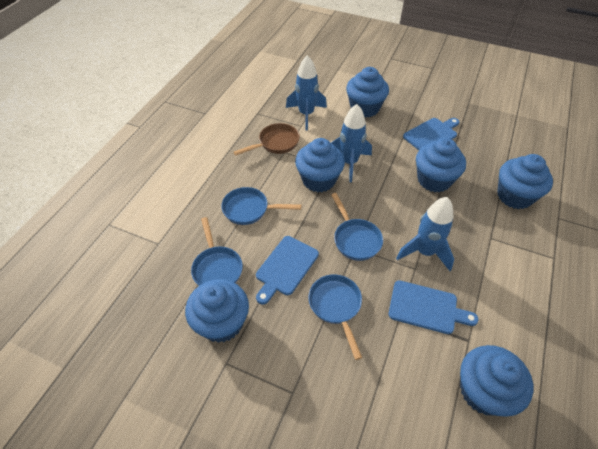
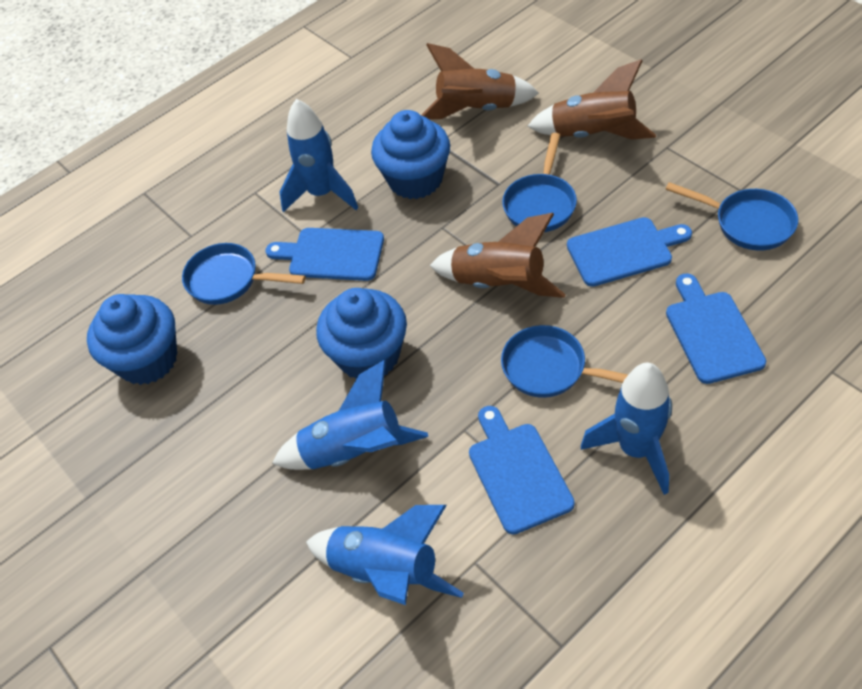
blue cupcake: [185,279,249,343] [295,138,345,192] [346,67,389,118] [416,138,466,192] [460,345,534,417] [497,154,553,209] = 6 -> [87,294,177,385] [316,288,407,379] [371,110,450,199] = 3
blue cutting board: [256,236,319,304] [389,280,479,334] [403,118,459,150] = 3 -> [265,228,384,281] [469,406,575,535] [567,217,692,287] [666,273,766,384] = 4
blue rocket: [286,55,327,130] [331,104,372,182] [396,197,454,271] = 3 -> [272,360,428,470] [280,99,358,212] [306,505,464,605] [581,363,672,495] = 4
brown pan: [234,123,300,155] = 1 -> none = 0
brown rocket: none = 0 -> [421,43,539,120] [429,213,566,298] [527,59,656,140] = 3

